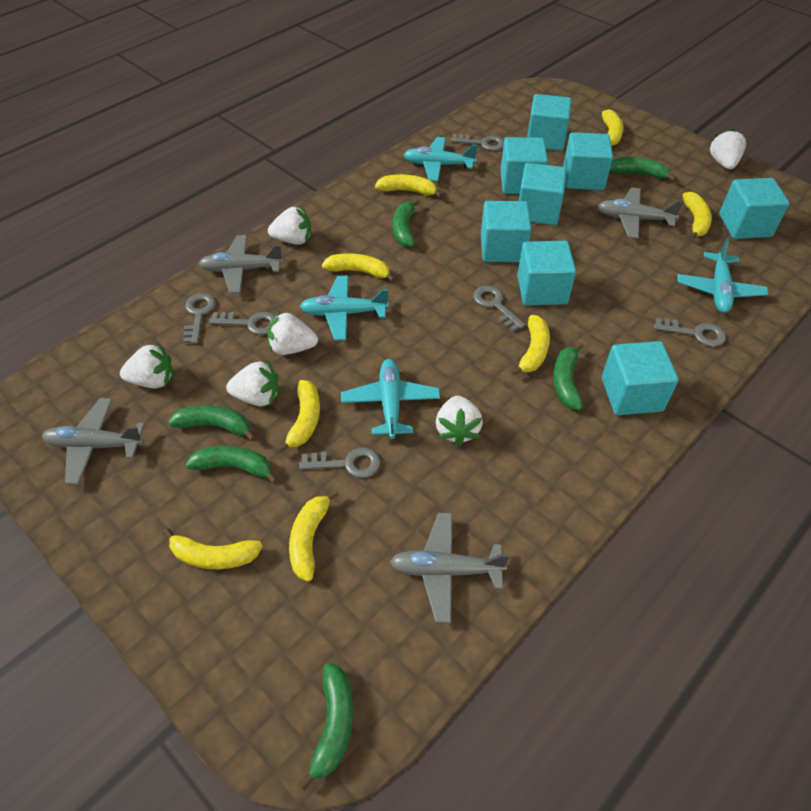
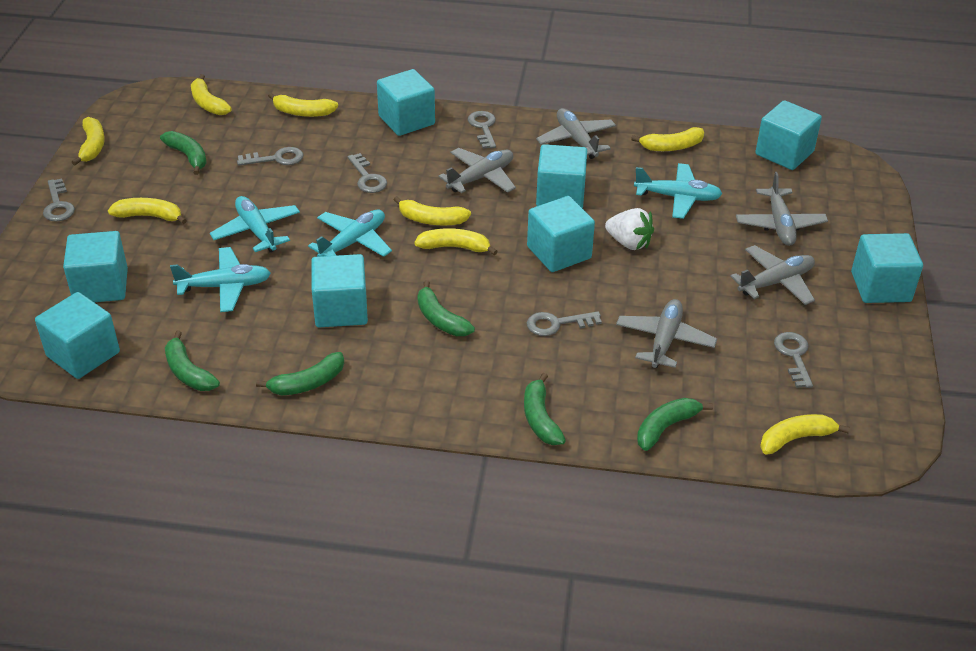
grey plane: [42,398,145,485] [199,235,284,294] [390,513,510,623] [598,187,684,239] = 4 -> [439,148,516,193] [536,108,616,159] [616,299,717,368] [730,245,815,305] [736,172,828,246] = 5
white strawberry: [120,342,174,388] [226,360,279,406] [267,311,318,355] [268,206,311,245] [436,396,483,446] [709,129,746,169] = 6 -> [605,208,654,250] = 1

